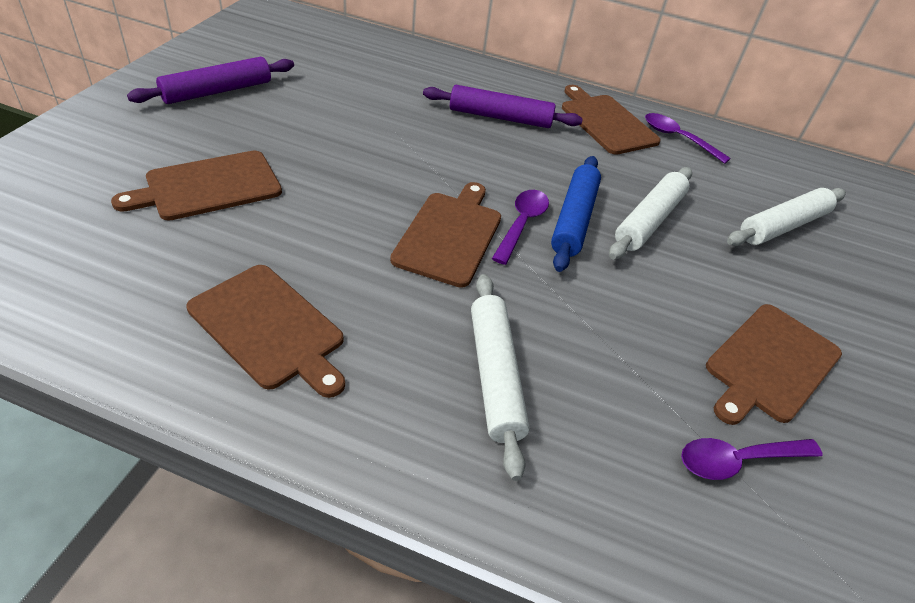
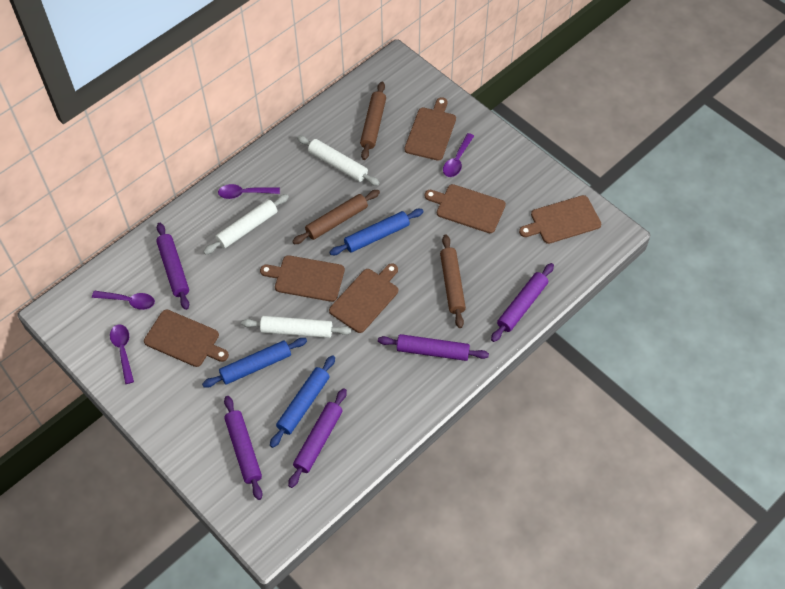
blue rolling pin: [551,156,601,272] = 1 -> [202,338,307,388] [270,355,335,448] [329,209,424,255] = 3
brown cutting board: [111,151,282,221] [186,265,345,398] [390,182,501,288] [562,85,661,155] [706,304,842,425] = 5 -> [144,310,229,367] [260,255,345,302] [329,263,398,333] [404,97,456,161] [424,184,506,233] [519,195,601,244] = 6
brown rolling pin: none = 0 -> [292,190,380,244] [360,82,386,160] [440,235,466,328] = 3
purple rolling pin: [127,57,294,104] [423,85,583,128] = 2 -> [156,223,189,310] [224,396,263,500] [288,388,347,488] [378,334,489,361] [491,263,554,342] = 5
purple spoon: [492,190,549,265] [645,113,731,164] [681,438,823,480] = 3 -> [92,291,155,310] [110,324,134,384] [218,184,280,199] [443,133,474,177] = 4

